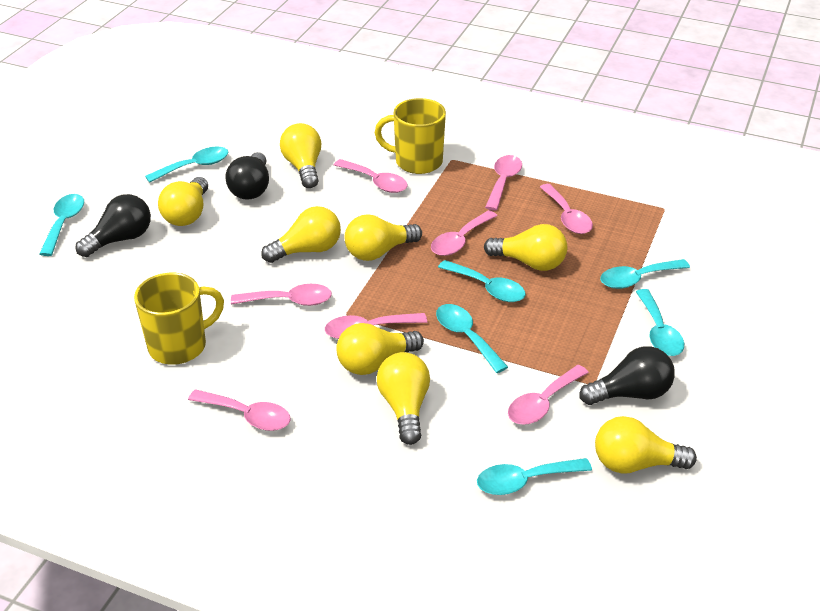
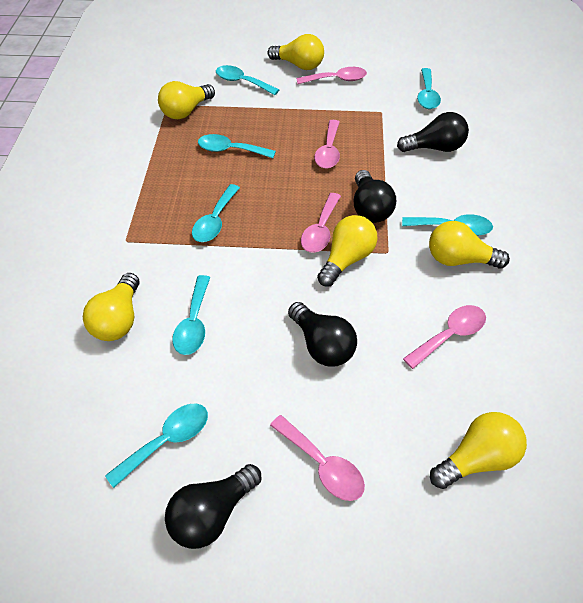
black light bulb: [76,194,151,257] [225,152,269,200] [579,346,675,405] = 3 -> [165,464,261,549] [288,302,357,367] [354,170,396,223] [397,112,469,152] = 4
pink spoon: [188,389,291,431] [231,284,332,306] [325,313,427,339] [334,159,408,193] [431,210,497,256] [485,155,522,211] [508,365,589,425] [540,184,593,234] = 8 -> [270,415,365,501] [296,67,367,84] [301,193,341,253] [314,120,340,169] [403,305,486,369] = 5
yellow light bulb: [158,177,208,226] [261,206,341,263] [280,123,321,188] [336,323,424,375] [345,214,422,261] [377,352,430,445] [484,224,567,271] [595,416,697,474] = 8 -> [83,273,139,341] [158,81,215,119] [267,34,324,70] [317,215,377,286] [429,221,510,269] [430,412,527,489] = 6
yellow mug: [134,273,224,365] [374,98,446,174] = 2 -> none = 0

